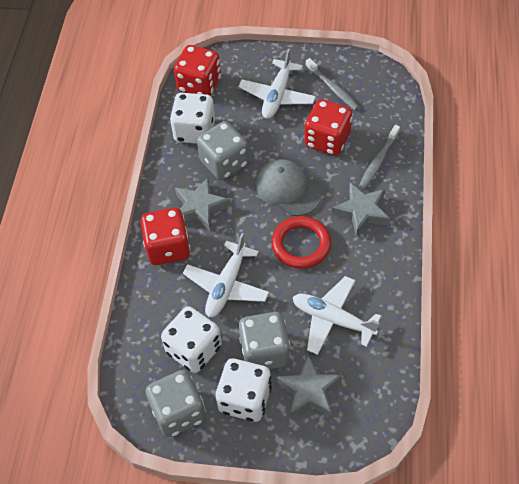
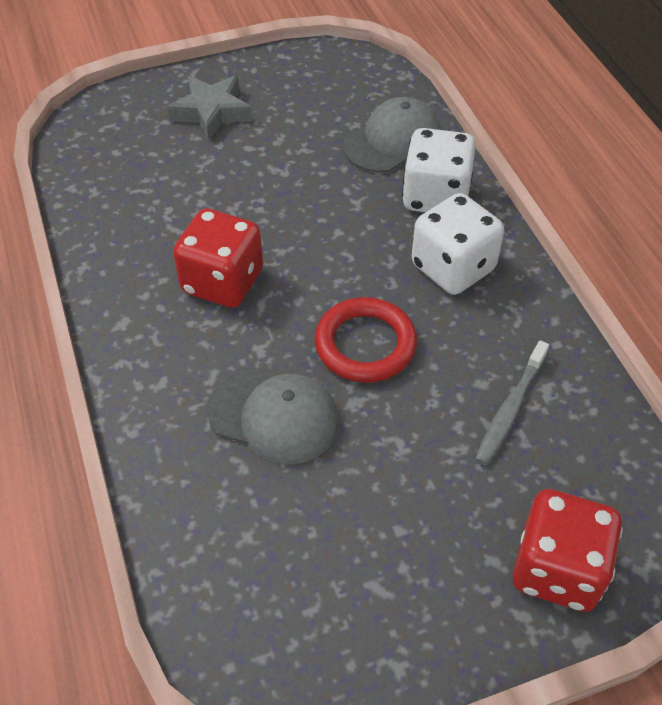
grey cap: [256,159,322,216] = 1 -> [207,370,339,464] [343,97,441,173] = 2
grey dice: [145,370,206,437] [197,121,249,180] [239,312,291,369] = 3 -> none = 0
grey star: [175,178,230,231] [276,355,342,418] [332,183,390,237] = 3 -> [167,76,252,140] = 1
grey toothbrush: [305,58,359,110] [359,125,400,189] = 2 -> [475,340,549,465] = 1
red dice: [140,208,190,265] [174,45,221,96] [304,99,352,156] = 3 -> [173,208,263,308] [513,489,623,612] = 2
white dice: [161,306,222,373] [170,93,215,144] [216,359,272,422] = 3 -> [402,128,476,212] [412,193,504,295] = 2
white plane: [183,233,269,317] [238,49,316,119] [293,276,381,355] = 3 -> none = 0

